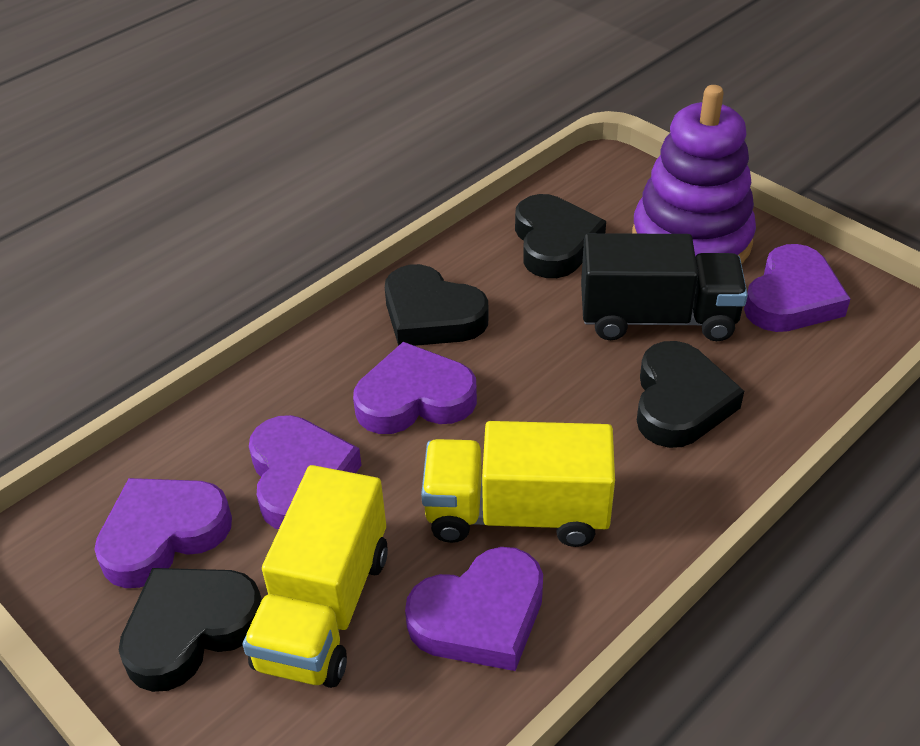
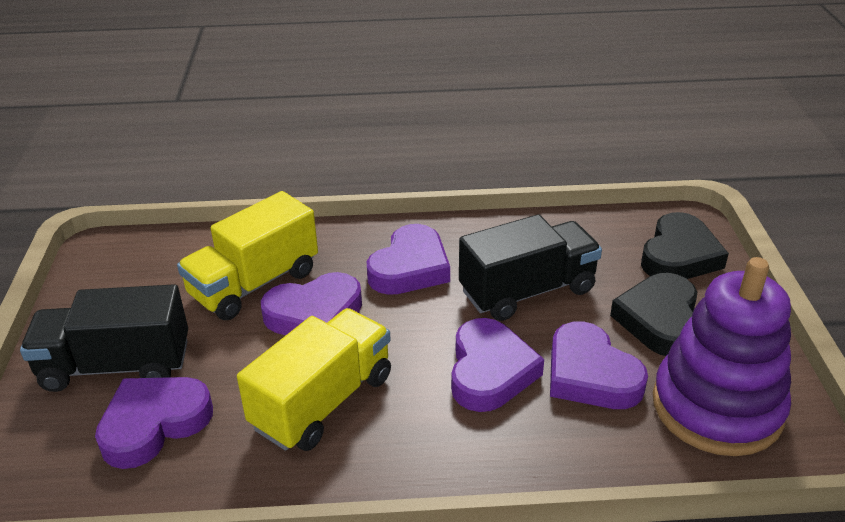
black heart: [119,568,262,692] [385,264,489,346] [515,194,606,278] [637,341,744,448] = 4 -> [610,273,697,356] [641,212,729,279] = 2
black truck: [581,233,748,341] = 1 -> [20,284,188,392] [459,214,602,321] = 2

